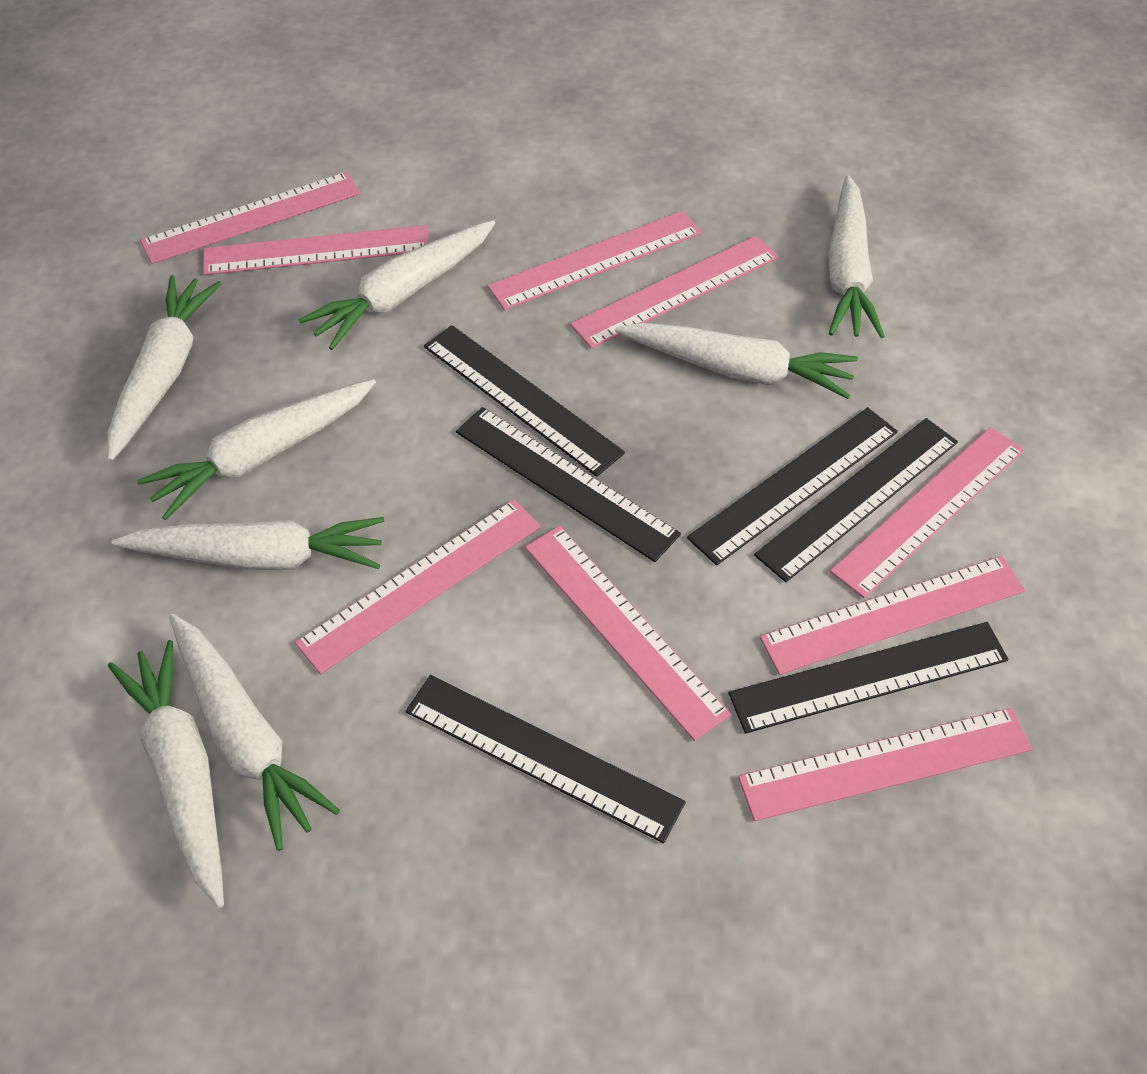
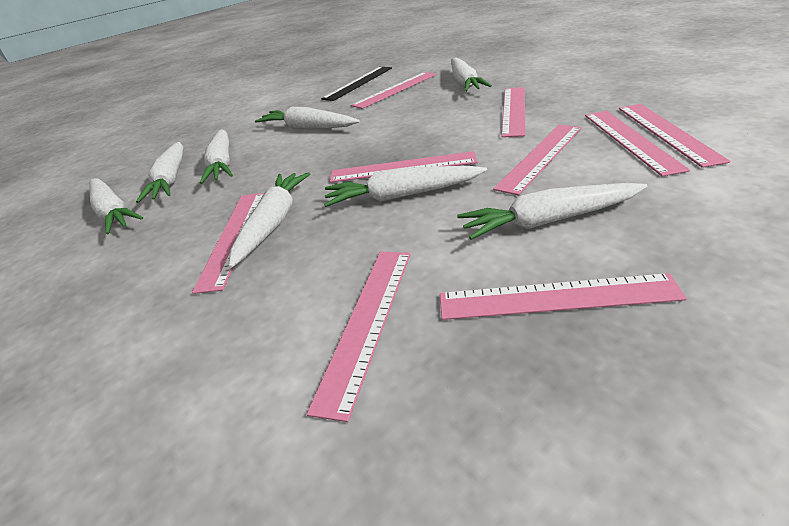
black ruler: [405,675,686,843] [424,325,625,477] [456,407,681,562] [687,407,898,565] [728,622,1009,733] [754,418,958,582] = 6 -> [321,67,392,101] = 1

